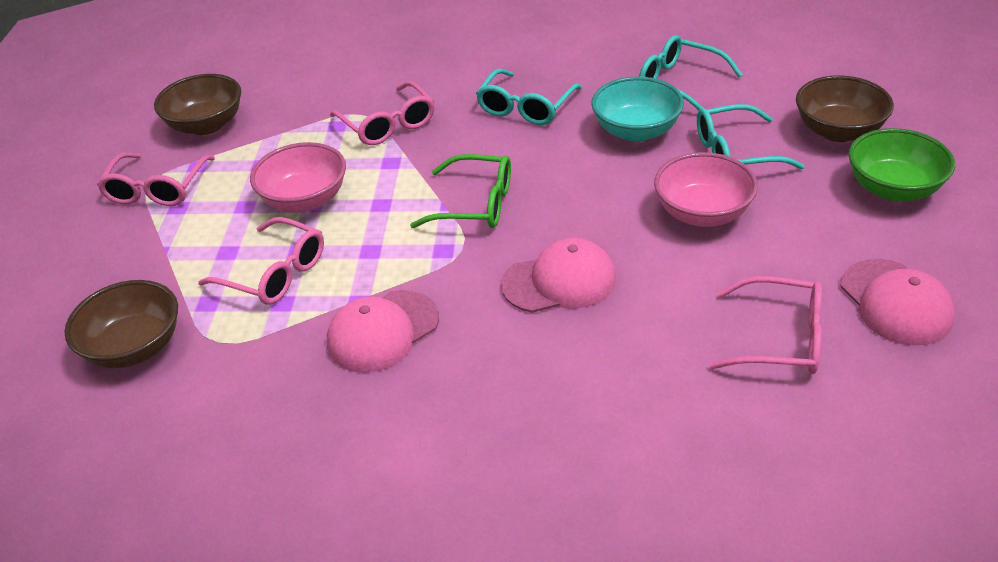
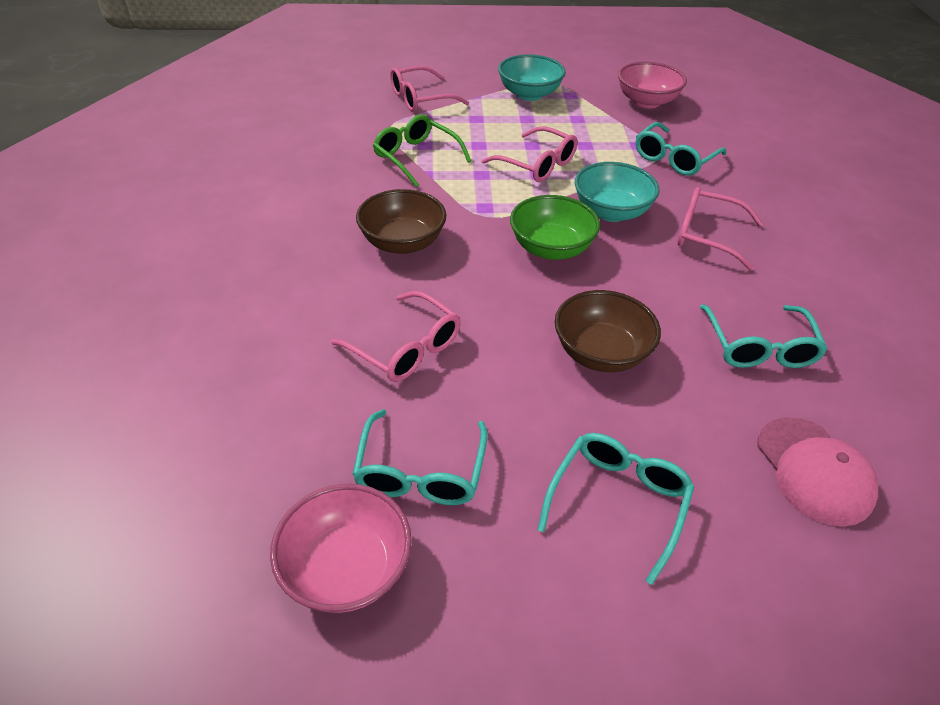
brown bowl: [64,280,178,368] [154,74,241,135] [796,75,894,142] = 3 -> [356,189,446,254] [555,290,661,372] = 2
pink cap: [327,290,439,373] [501,238,616,313] [841,259,954,345] = 3 -> [757,417,878,526] = 1
turquoise bowl: [591,77,684,142] = 1 -> [498,54,566,101] [575,162,660,222] = 2
turquoise glasses: [476,69,582,125] [639,35,743,110] [697,104,804,169] = 3 -> [352,409,488,505] [537,433,694,585] [635,122,726,176] [700,304,828,368] = 4

